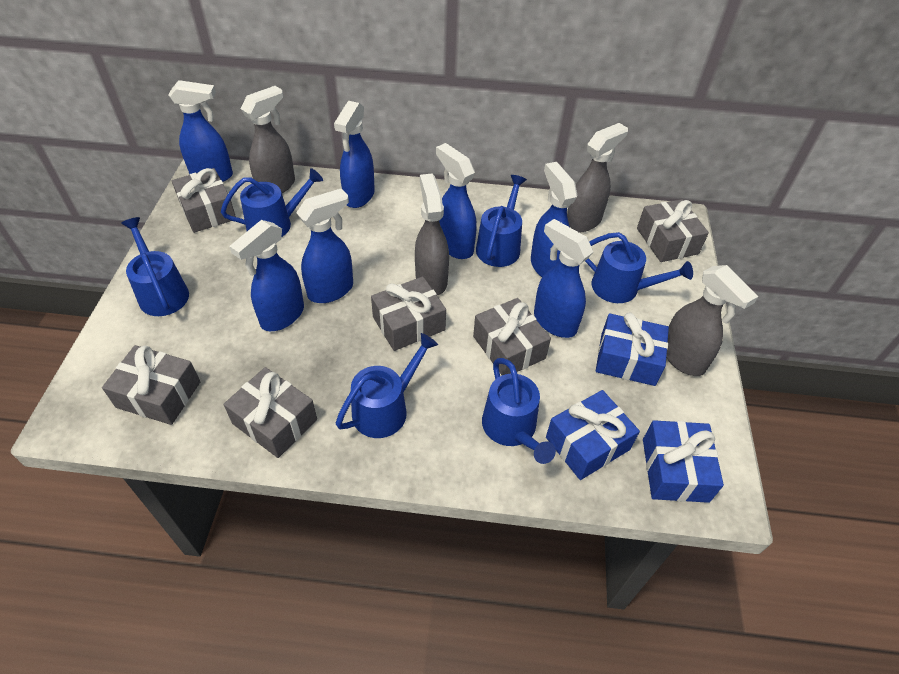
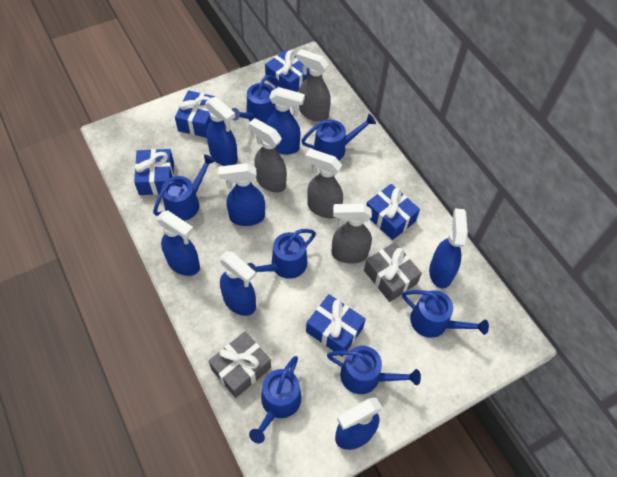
blue gift: [546,390,640,480] [596,312,669,386] [643,420,724,503] = 3 -> [134,149,174,195] [175,90,218,138] [265,49,310,92] [306,294,366,357] [366,184,420,240] = 5
blue watering can: [121,217,189,316] [221,168,323,237] [336,333,438,438] [476,175,527,267] [482,358,556,464] [585,232,693,303] = 6 -> [153,154,216,221] [231,75,279,124] [247,229,316,279] [249,356,301,443] [301,114,376,160] [327,346,421,394] [402,290,489,338] = 7
grey gift: [102,345,200,425] [172,168,236,233] [224,367,317,458] [371,276,446,351] [473,298,551,375] [637,199,709,262] = 6 -> [209,332,271,398] [364,242,422,302] = 2

